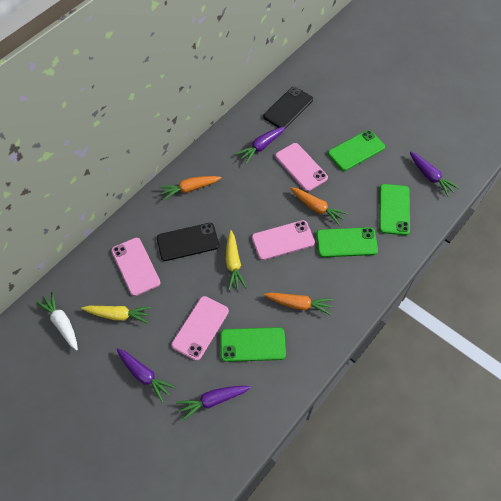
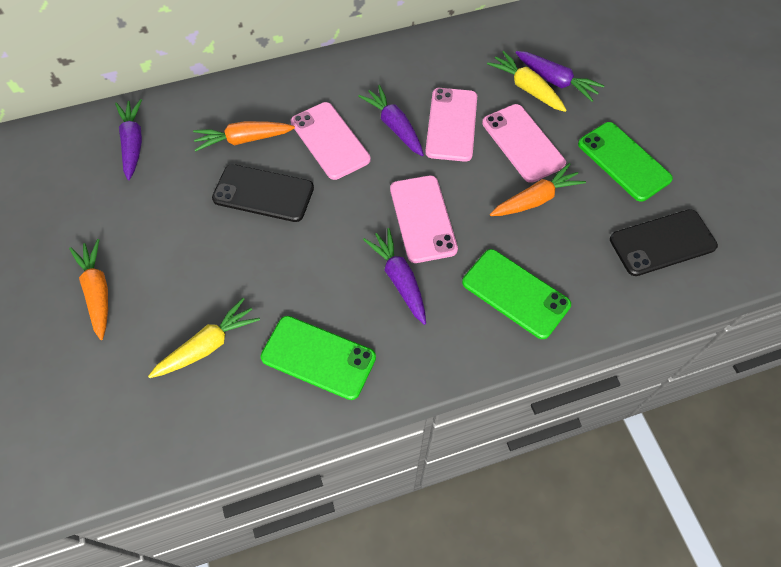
green phone: [220,327,286,362] [316,227,378,257] [328,130,385,171] [379,184,410,235] = 4 -> [261,316,376,400] [462,249,571,339] [578,122,673,202] = 3
white carrot: [36,292,78,351] = 1 -> none = 0

